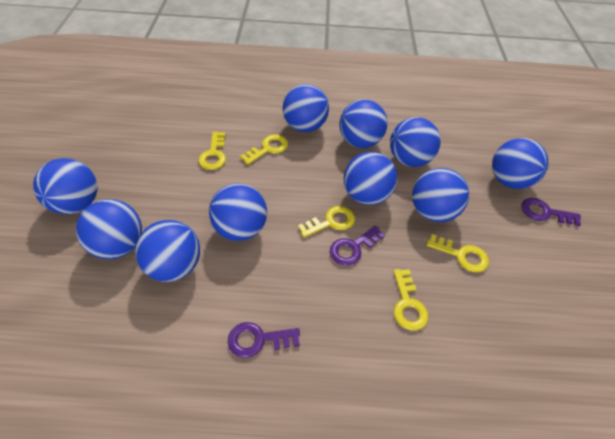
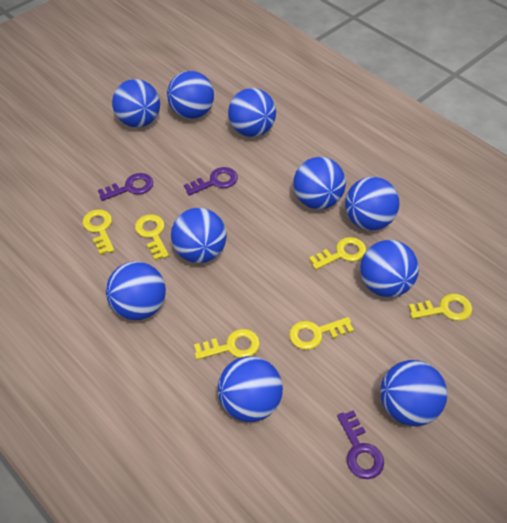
yellow key: [198,132,226,170] [240,134,288,165] [298,206,355,238] [393,269,428,330] [427,234,489,272] = 5 -> [82,209,114,255] [135,214,169,260] [194,329,260,360] [289,317,354,350] [309,237,367,270] [409,293,472,321] = 6

